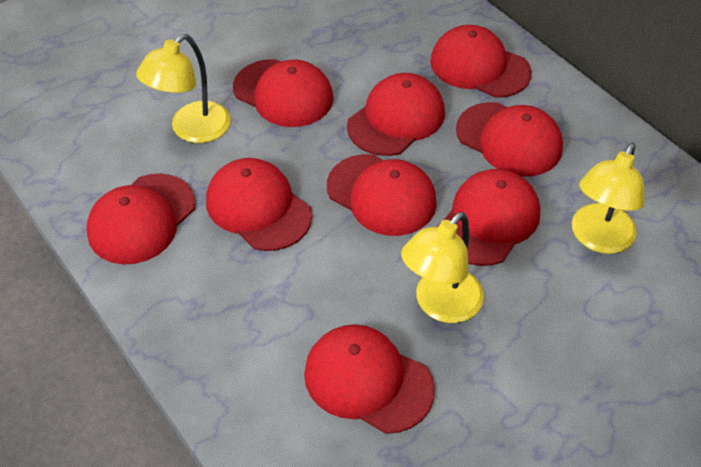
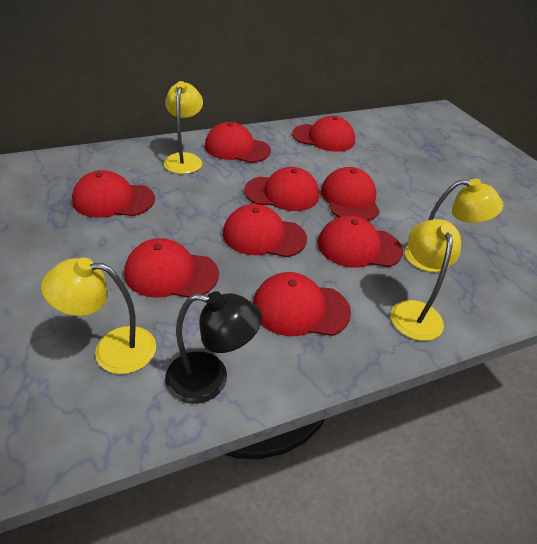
black lamp: none = 0 -> [165,291,262,404] = 1
yellow lamp: [136,34,231,143] [401,212,484,323] [572,143,645,254] = 3 -> [41,258,156,374] [164,81,203,174] [391,219,461,341] [405,179,504,272] = 4

